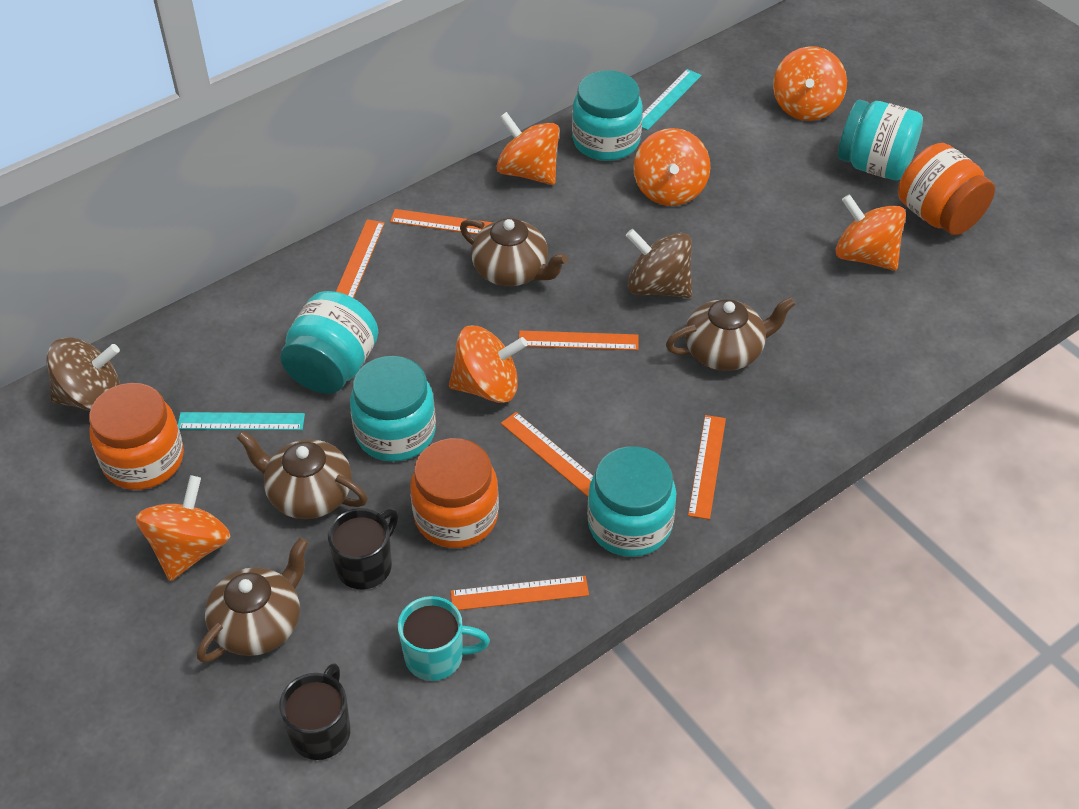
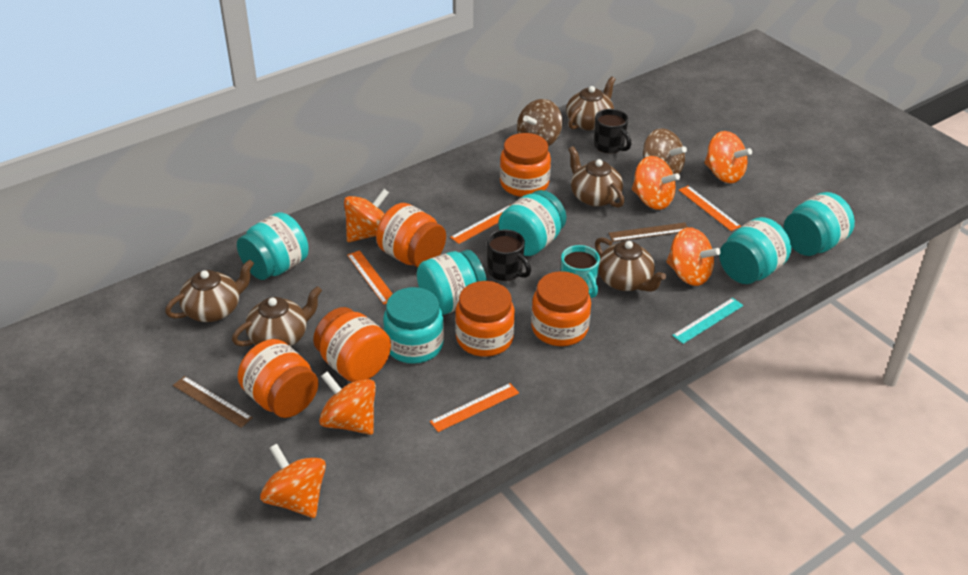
brown ruler: none = 0 -> [173,376,253,428] [609,223,687,242] = 2
brown teapot: [197,537,309,663] [237,431,368,519] [460,218,568,286] [666,297,795,371] = 4 -> [165,260,254,322] [232,286,322,347] [566,77,615,130] [568,146,624,208] [595,237,666,292] = 5
orange jar: [89,383,184,490] [410,438,499,548] [898,143,995,235] = 3 -> [238,339,318,418] [313,307,391,382] [376,203,446,267] [455,281,515,357] [500,133,551,197] [531,271,591,346] = 6
orange ruler: [336,219,385,298] [390,209,493,234] [450,576,589,610] [501,412,593,497] [519,331,638,350] [688,415,726,519] = 6 -> [347,250,393,304] [430,383,519,432] [450,205,510,244] [679,186,741,231] = 4
turquoise jar: [280,291,378,394] [350,356,436,462] [572,70,643,161] [587,446,676,557] [838,99,923,180] = 5 -> [237,212,309,280] [383,287,444,364] [417,250,487,315] [499,190,566,256] [719,217,791,284] [784,192,855,256] = 6
turquoise ruler: [178,412,305,430] [642,69,701,130] = 2 -> [672,298,744,344] = 1

